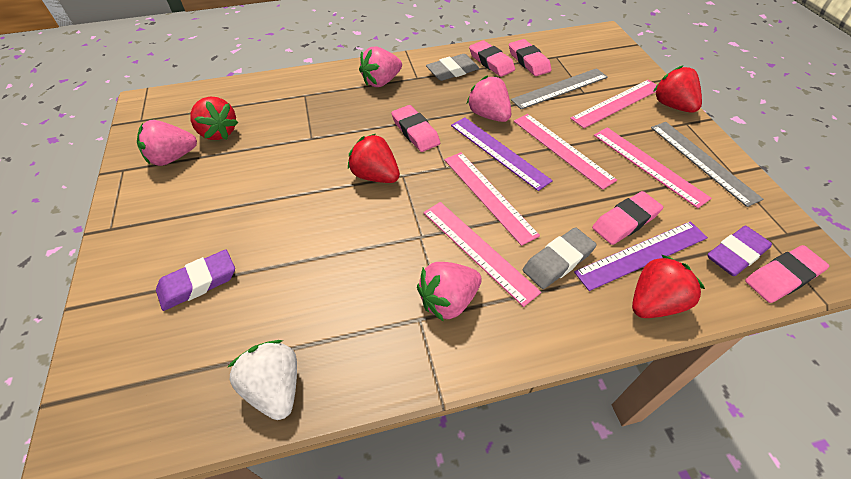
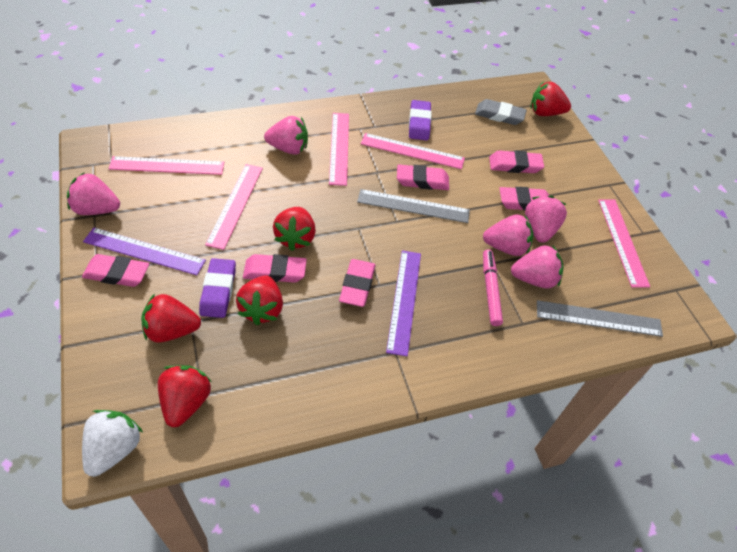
grey eraser: [426,54,479,81] [523,227,597,289] = 2 -> [475,99,527,125] = 1
pink eraser: [391,105,440,152] [469,40,515,77] [509,39,552,76] [592,191,663,245] [745,245,829,303] = 5 -> [82,254,149,287] [243,254,307,283] [339,259,376,307] [397,165,449,190] [489,150,544,173] [499,187,549,211] = 6
pink marker: none = 0 -> [483,249,503,326] = 1
pink strawberry: [137,120,197,166] [359,46,402,87] [417,262,482,322] [467,75,511,122] = 4 -> [67,172,120,215] [264,116,308,155] [483,214,533,256] [511,245,564,289] [525,196,567,243] = 5
red strawberry: [190,97,238,140] [348,134,400,183] [632,254,705,318] [653,65,702,113] = 4 -> [141,293,201,343] [158,365,212,427] [236,275,283,326] [273,207,316,251] [530,81,571,116] = 5

